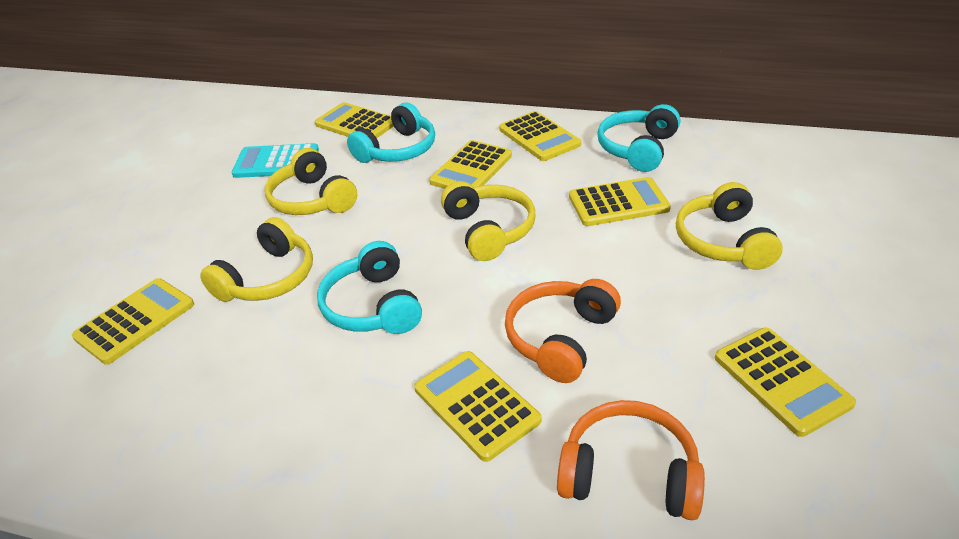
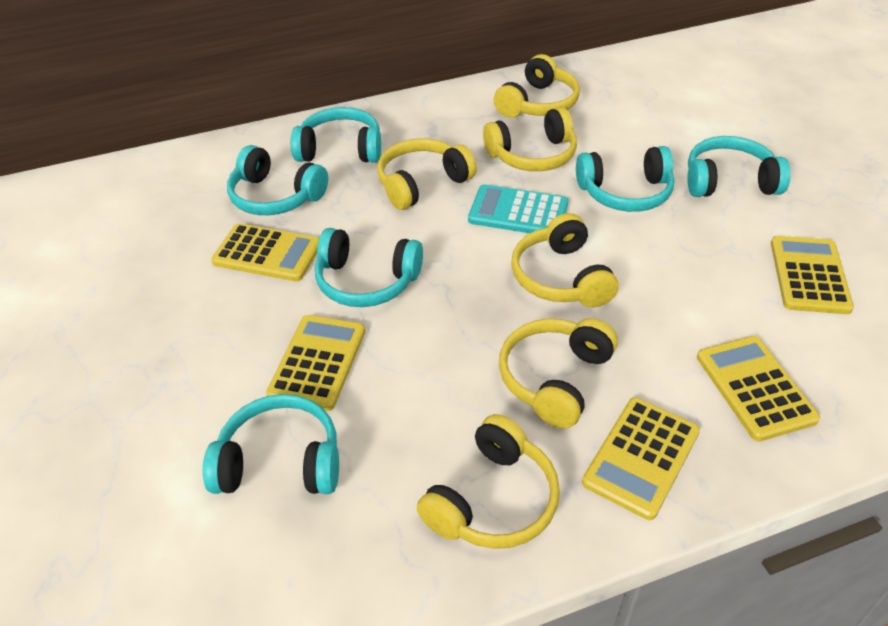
orange headphones: [505,279,621,383] [557,400,705,520] = 2 -> none = 0
turquoise headphones: [317,241,422,334] [347,102,435,163] [597,104,680,172] = 3 -> [203,394,339,494] [227,145,328,215] [291,107,381,163] [315,228,423,307] [576,146,675,212] [687,136,791,197] = 6
yellow calculator: [72,278,194,365] [315,102,394,138] [414,351,541,462] [429,140,512,189] [499,111,581,161] [569,177,671,226] [715,327,856,437] = 7 -> [211,223,319,281] [266,315,365,411] [582,397,700,520] [697,336,820,442] [771,236,854,314] = 5
yellow headphones: [200,217,313,302] [265,148,357,215] [441,181,536,261] [676,182,783,270] = 4 -> [377,139,477,210] [417,414,560,549] [483,107,577,171] [494,54,580,118] [499,318,618,429] [511,213,619,308] = 6

